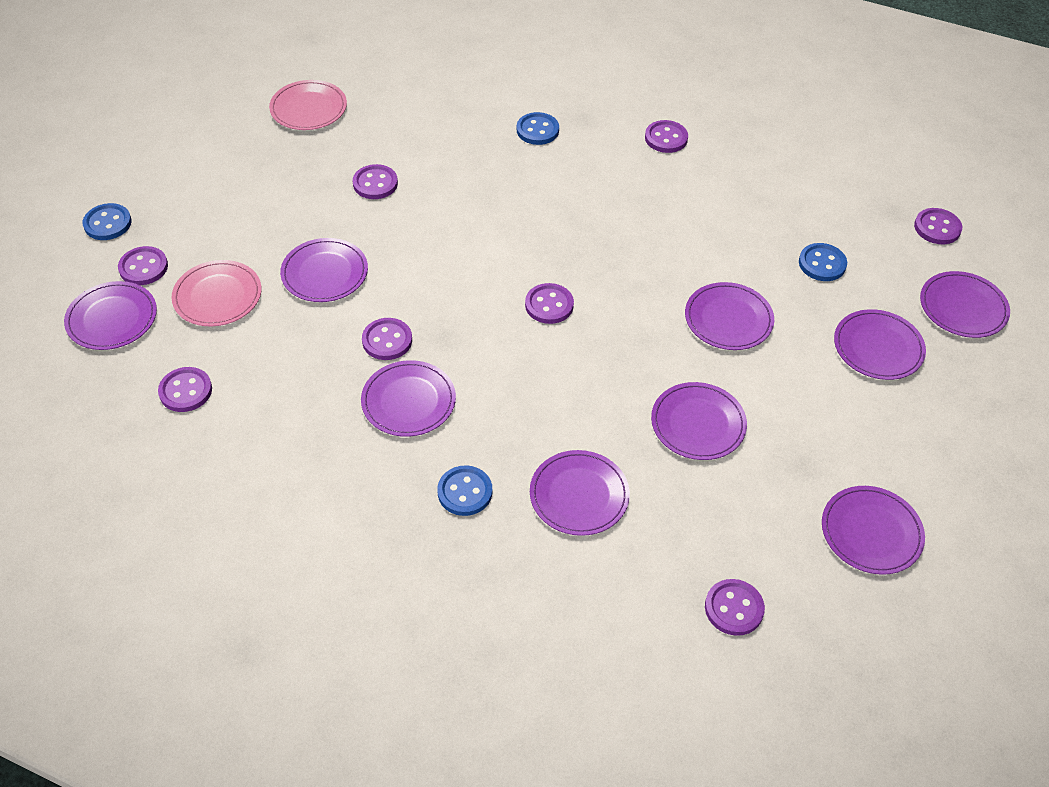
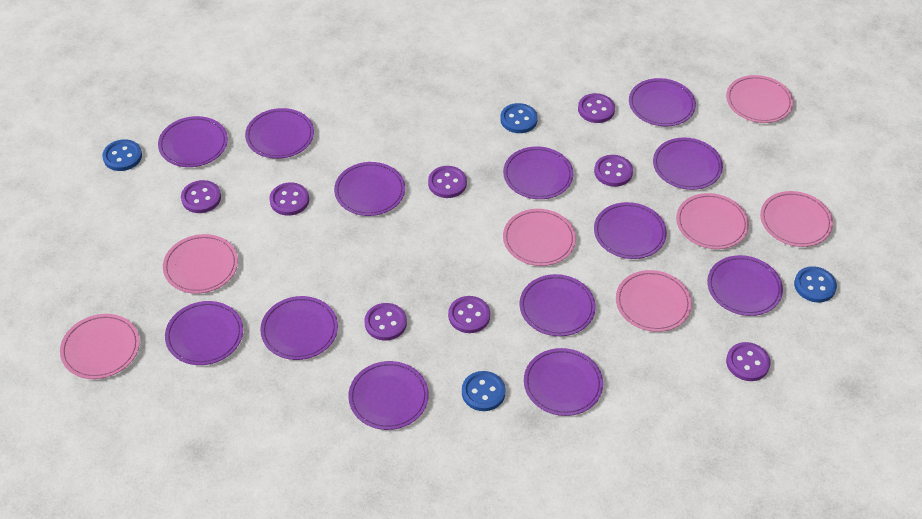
pink plate: [171,260,262,326] [269,80,347,130] = 2 -> [60,314,140,379] [163,234,238,294] [503,209,576,266] [616,270,692,332] [676,193,749,249] [726,75,793,123] [760,191,833,247] = 7
purple plate: [64,281,157,350] [280,238,368,302] [361,360,456,437] [530,450,630,536] [651,382,747,460] [685,282,774,350] [822,486,925,575] [834,309,926,380] [920,271,1010,338] = 9 -> [158,116,228,167] [165,301,243,365] [245,108,314,159] [260,296,338,360] [334,162,405,216] [348,361,429,430] [503,146,573,199] [520,274,596,336] [524,348,603,416] [594,202,667,259] [629,78,696,126] [653,138,723,190] [707,255,783,316] = 13

